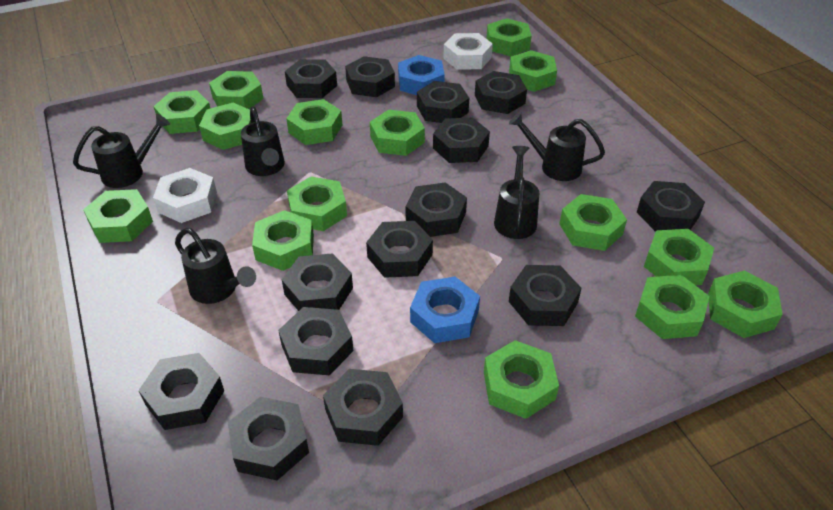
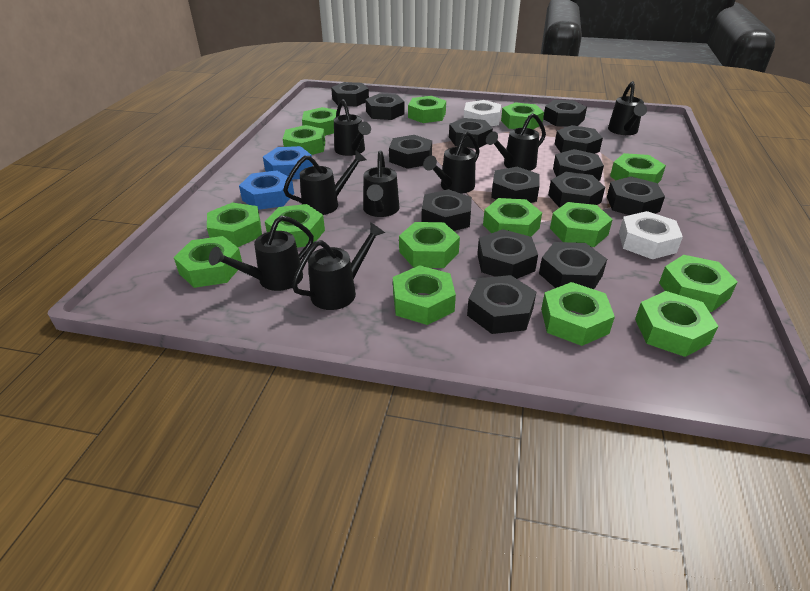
black watering can: [73,114,170,188] [175,228,256,304] [241,106,285,176] [494,146,539,239] [509,112,605,181] = 5 -> [209,215,314,291] [283,150,367,215] [292,222,385,310] [334,99,371,156] [363,150,400,217] [423,131,480,194] [486,113,546,171] [608,81,647,135] = 8

